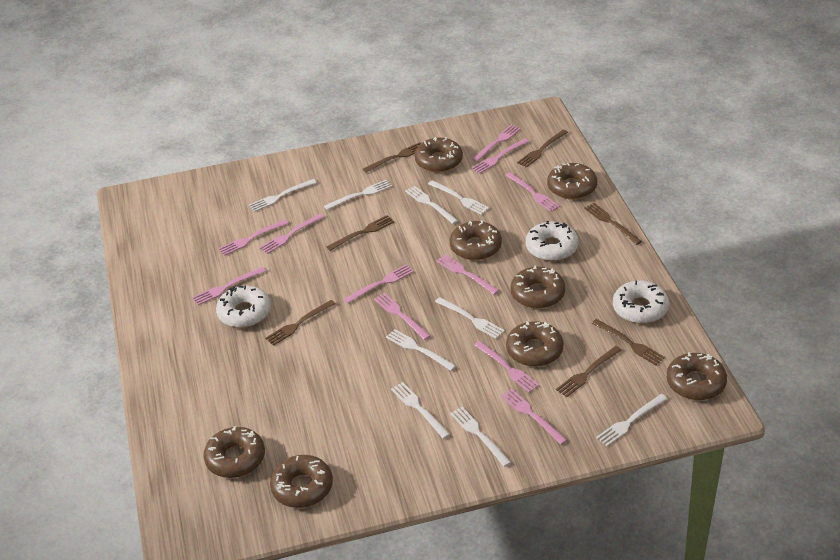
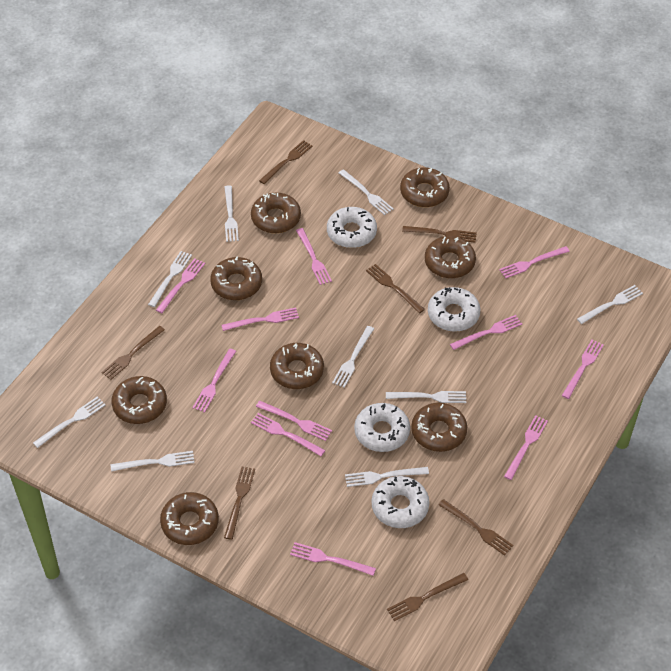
white donut: [216,285,271,328] [526,221,579,261] [613,281,669,324] = 3 -> [327,207,377,248] [354,403,410,452] [372,476,429,528] [428,287,480,332] = 4

